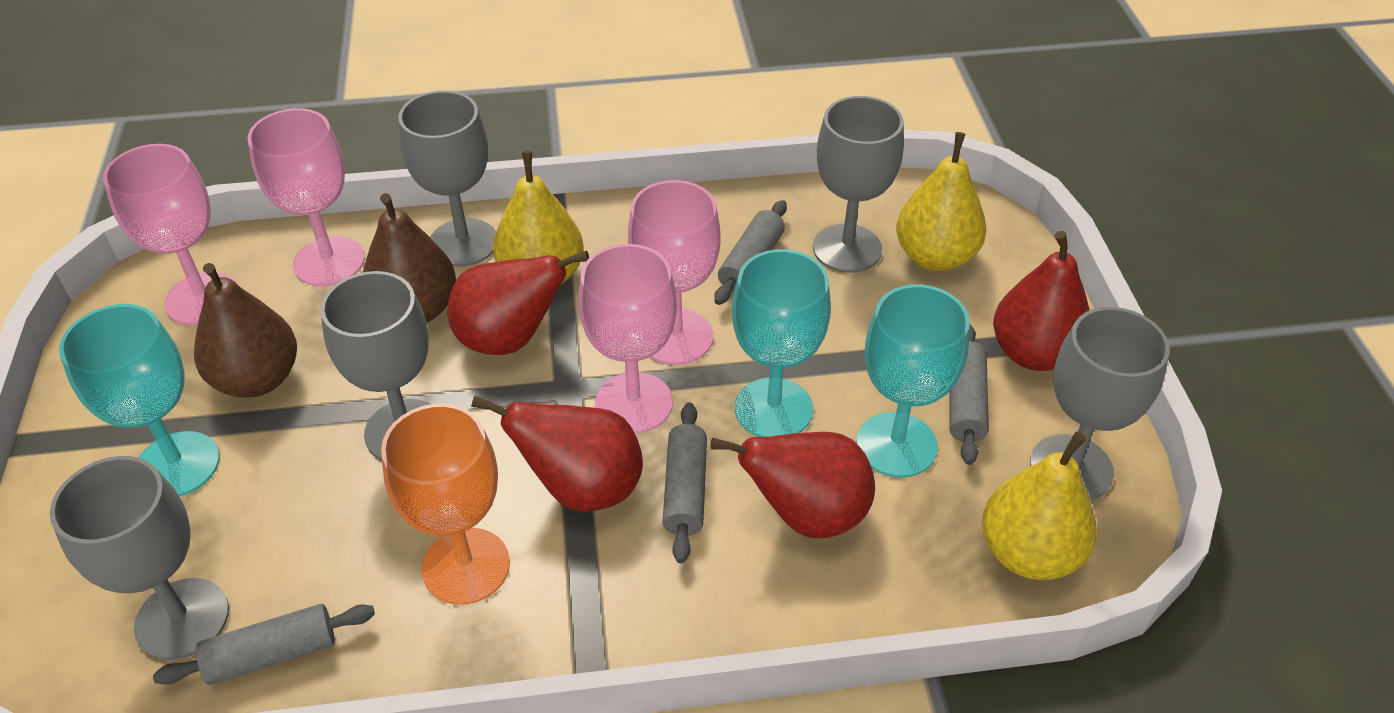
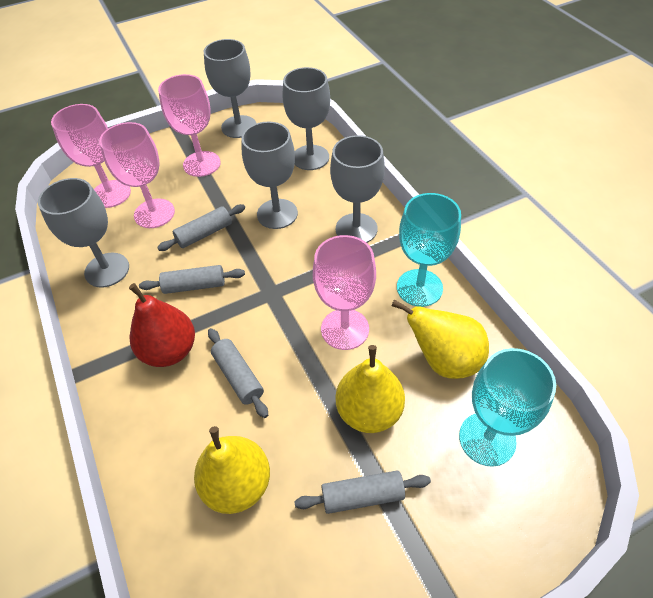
brown pear: [194,263,297,398] [363,193,456,323] = 2 -> none = 0
orange goblet: [381,403,510,605] = 1 -> none = 0
red pear: [447,251,589,355] [471,396,643,512] [710,432,875,538] [993,231,1090,371] = 4 -> [129,283,195,367] = 1
turquoise goblet: [59,304,220,497] [732,249,831,437] [856,285,970,477] = 3 -> [397,193,461,307] [459,348,556,467] = 2

